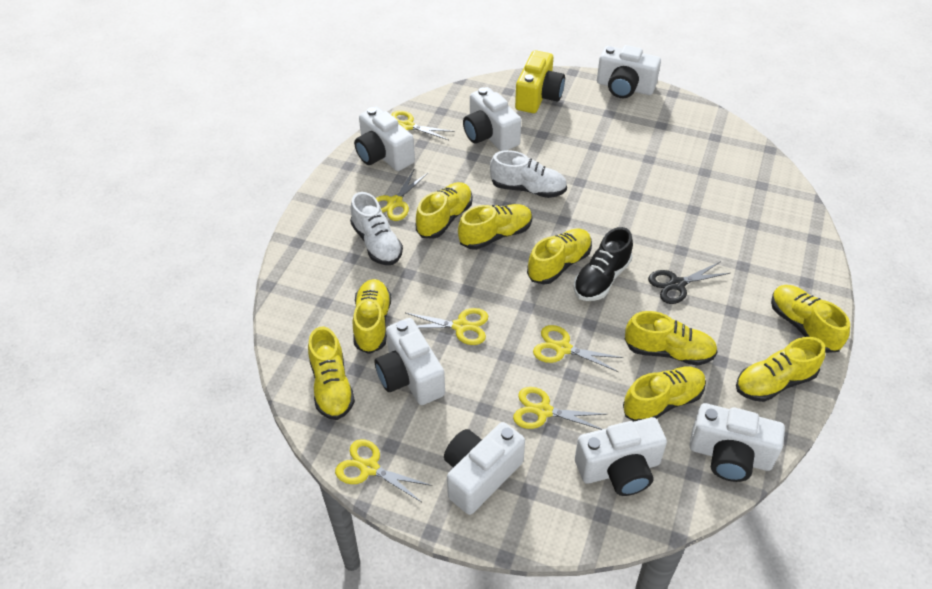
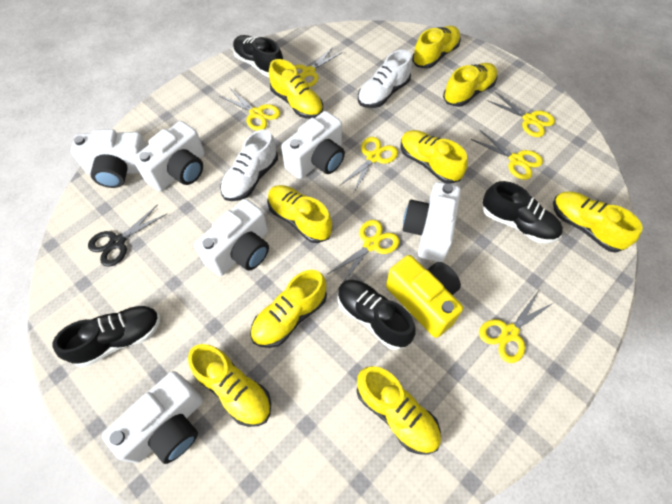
black shoe: [573,227,633,301] = 1 -> [53,305,161,367] [233,35,283,77] [337,280,415,350] [482,181,563,244] = 4
white camera: [354,107,415,171] [375,318,445,405] [444,422,525,515] [463,87,521,151] [575,417,667,496] [597,45,661,98] [689,403,785,482] = 7 -> [71,129,147,188] [102,371,203,464] [133,121,205,191] [194,199,269,276] [281,111,345,179] [403,182,461,262] = 6
yellow scissors: [335,439,432,502] [376,170,428,221] [391,111,455,140] [406,308,488,345] [513,387,608,430] [533,325,624,372] = 6 -> [219,87,281,131] [294,47,343,87] [328,220,399,283] [340,137,398,194] [471,130,543,180] [479,290,553,363] [486,92,555,137] = 7

